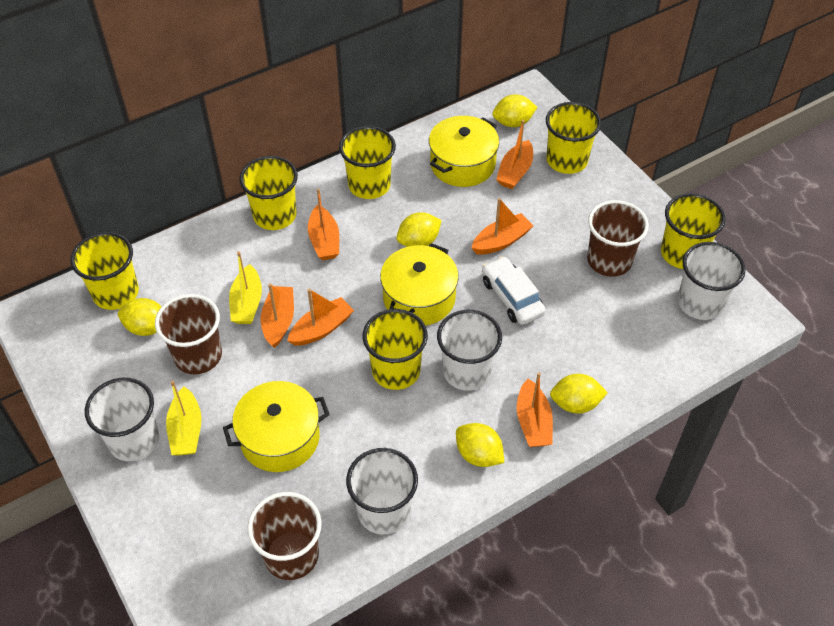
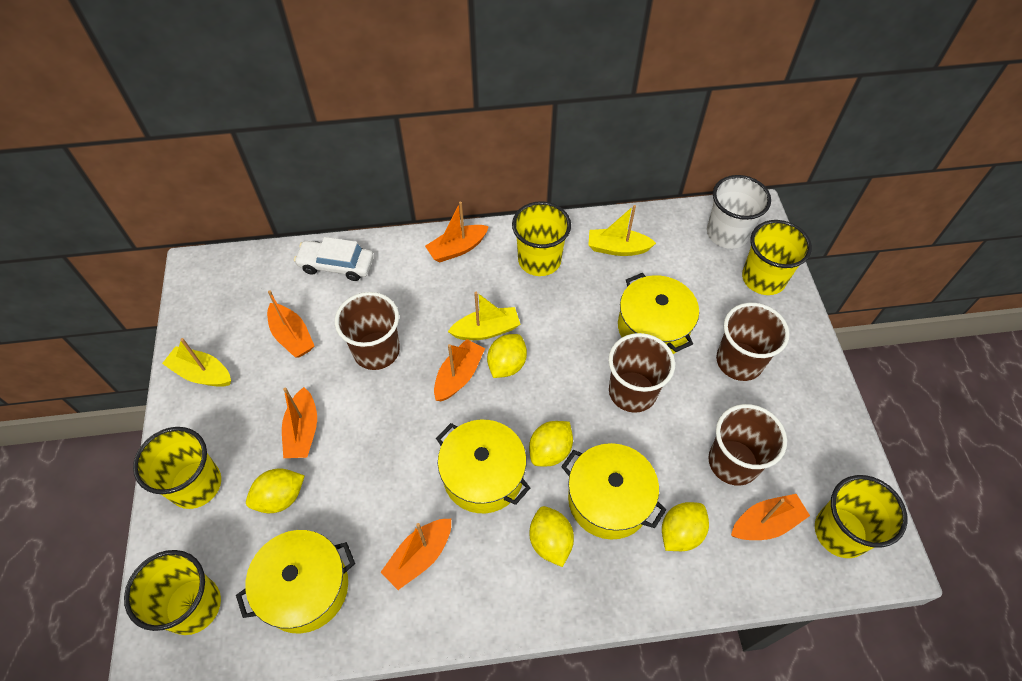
brown cup: [155,294,222,374] [247,492,322,580] [587,200,649,277] = 3 -> [335,292,400,370] [608,333,675,413] [708,404,787,486] [716,303,789,381] = 4
white cup: [85,378,159,461] [346,448,418,534] [437,310,502,391] [678,242,746,320] = 4 -> [707,175,771,249] = 1
yellow boat: [166,381,202,456] [229,251,262,324] = 2 -> [162,338,231,387] [448,292,521,340] [588,205,656,256] = 3
yellow cup: [70,232,139,310] [239,156,298,230] [339,126,396,199] [363,309,428,390] [546,102,601,174] [661,193,725,269] = 6 -> [124,550,221,635] [133,427,221,509] [512,201,571,276] [742,220,812,295] [815,475,908,558] = 5
yellow pot: [223,381,330,472] [380,243,459,326] [429,116,499,187] = 3 -> [236,530,355,633] [436,420,530,513] [561,443,666,540] [618,273,699,354] = 4

